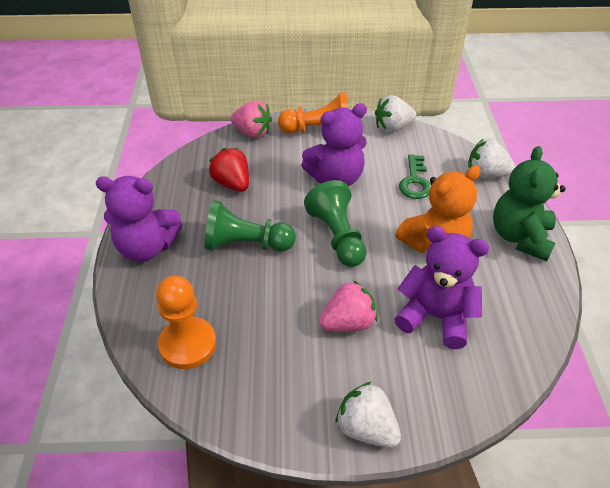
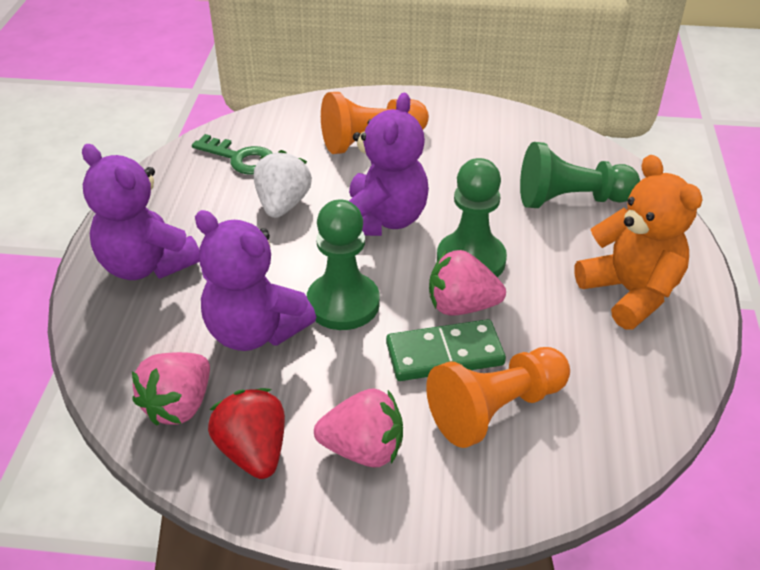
green domino: none = 0 -> [386,319,506,381] = 1
green pawn: [204,200,296,252] [304,180,367,267] = 2 -> [307,199,379,330] [437,158,507,277] [520,142,640,208] = 3
green teddy bear: [493,146,566,261] = 1 -> none = 0
pink strawberry: [231,101,272,138] [319,280,377,332] = 2 -> [132,352,210,426] [314,388,403,468] [429,250,506,316] = 3
white strawberry: [335,382,401,448] [375,95,417,133] [468,139,516,178] = 3 -> [254,150,312,218] = 1

